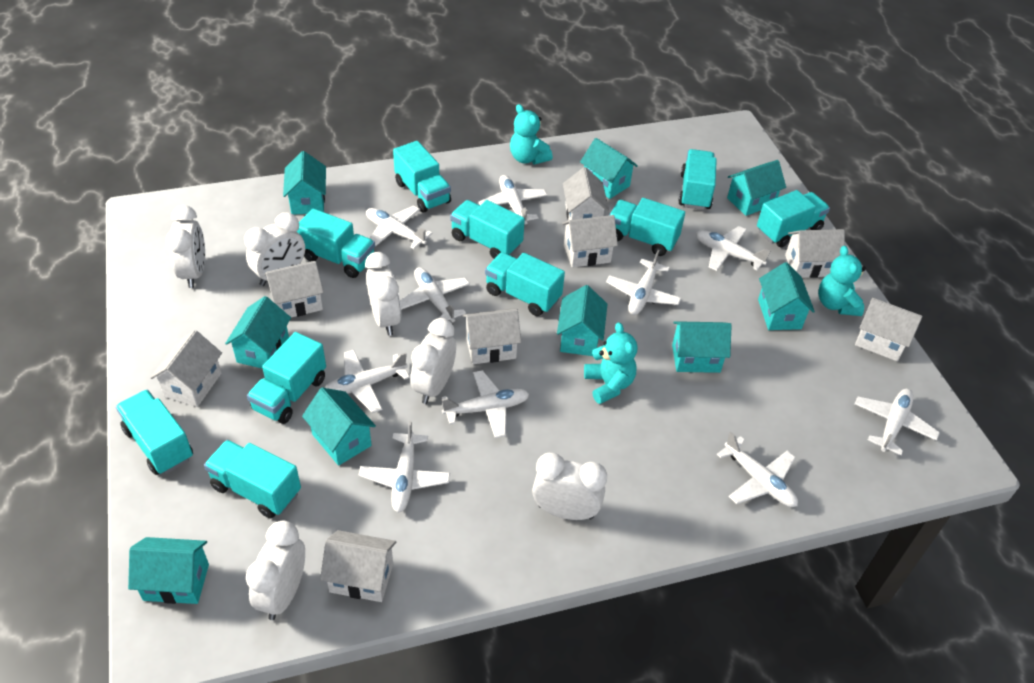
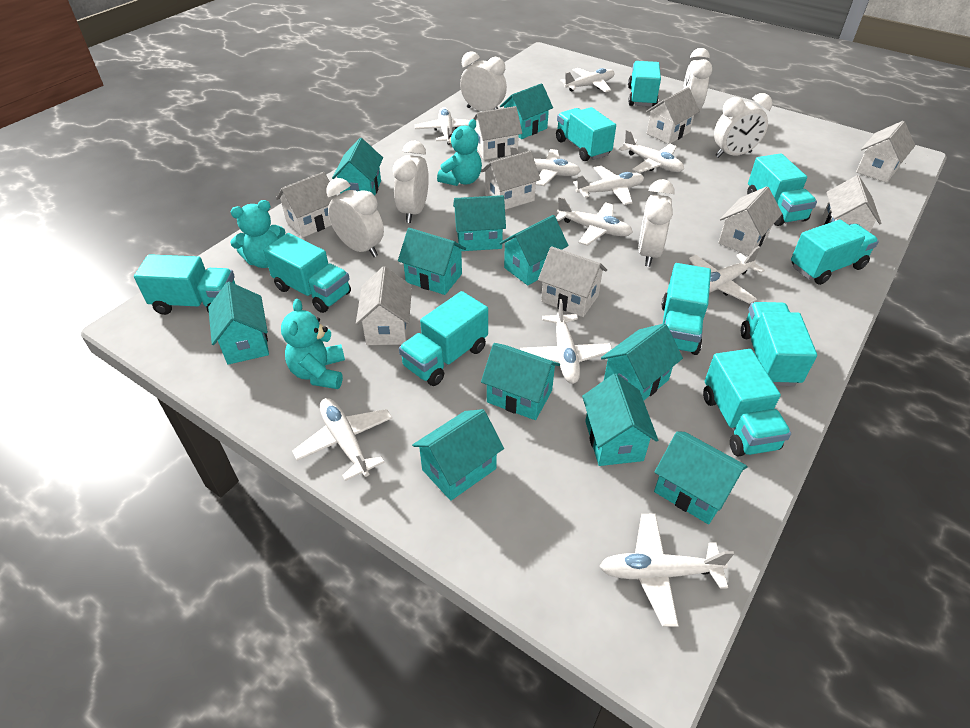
turquoise house: [128,537,209,604] [225,296,291,369] [283,151,326,215] [302,387,376,466] [557,285,608,356] [580,138,638,199] [672,321,732,373] [727,160,786,216] [758,262,815,330] = 9 -> [208,282,269,365] [332,138,383,196] [398,228,466,295] [412,409,504,501] [453,195,506,251] [481,343,560,420] [499,215,568,285] [500,83,553,139] [582,374,658,466] [601,323,683,401] [654,432,748,524] = 11
white house: [150,330,222,407] [265,261,324,318] [320,530,396,602] [463,309,521,364] [562,215,618,268] [563,167,609,221] [785,229,845,278] [855,298,922,361] = 8 -> [276,172,337,238] [356,267,412,345] [473,106,522,160] [481,151,541,210] [538,246,607,317] [646,87,700,144] [718,186,782,256] [822,175,881,232] [856,121,915,183] = 9

